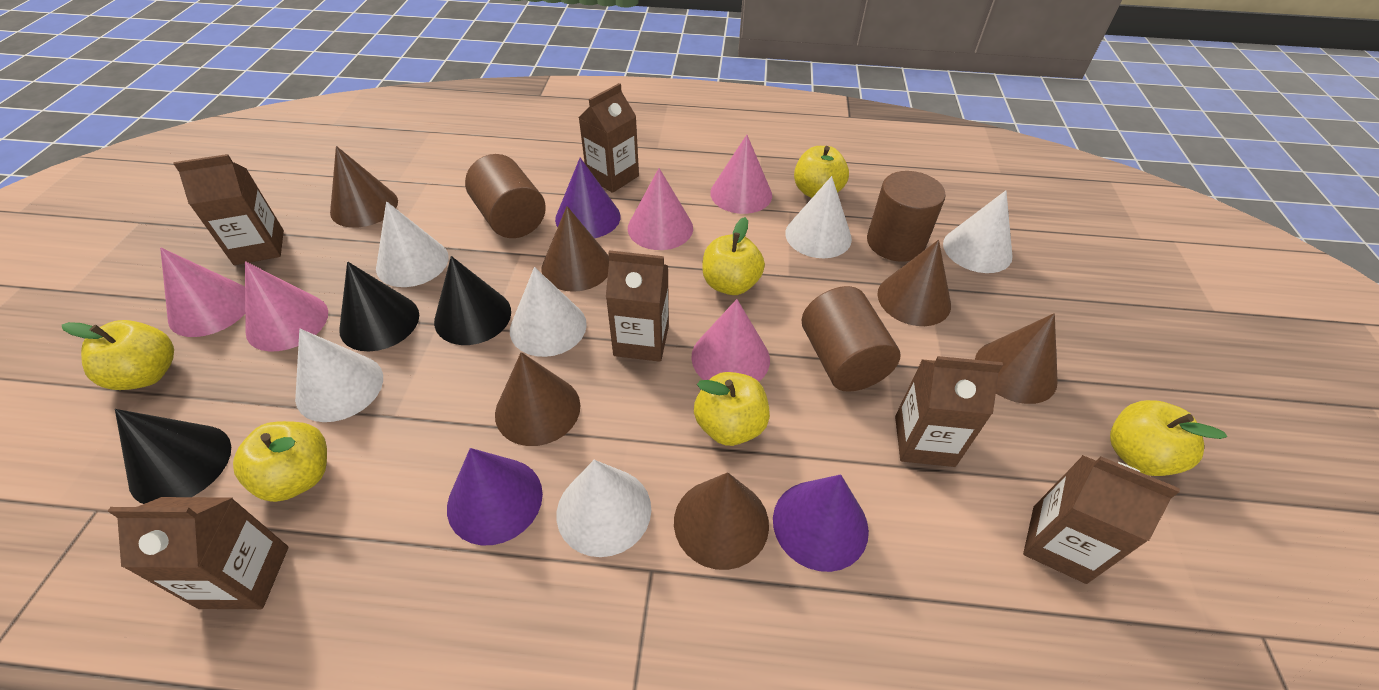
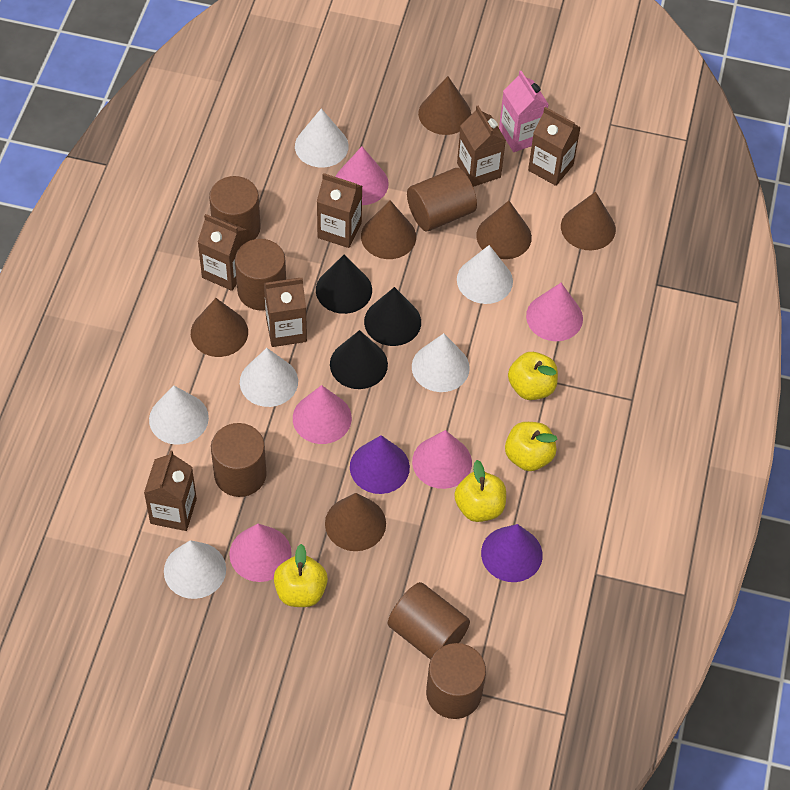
brown cylinder: [465,154,546,238] [802,286,900,392] [867,171,946,262] = 3 -> [209,176,261,242] [211,423,267,497] [235,239,286,311] [388,582,470,660] [407,168,477,231] [426,643,486,719] = 6
pink carton: none = 0 -> [499,71,549,152] = 1
purple cone: [447,448,543,545] [555,158,620,238] [773,474,869,572] = 3 -> [350,435,410,494] [481,524,543,582] = 2
yellow apple: [62,320,174,390] [233,421,327,502] [694,372,770,446] [702,217,765,295] [794,146,849,198] [1110,400,1227,476] = 6 -> [274,544,328,607] [454,460,506,522] [505,422,558,471] [508,352,558,400] = 4

